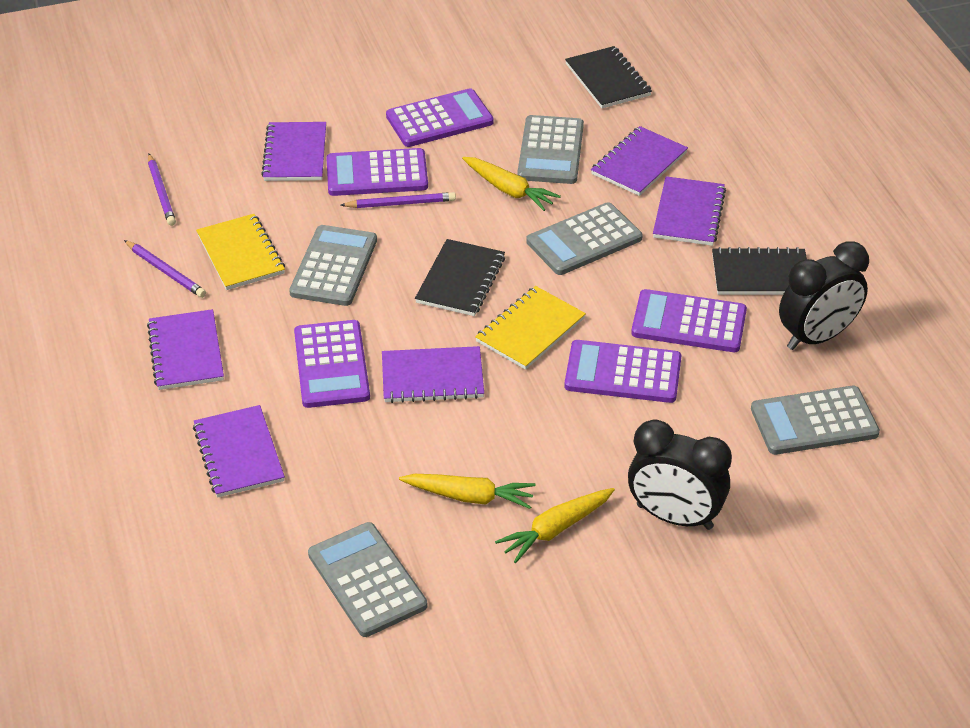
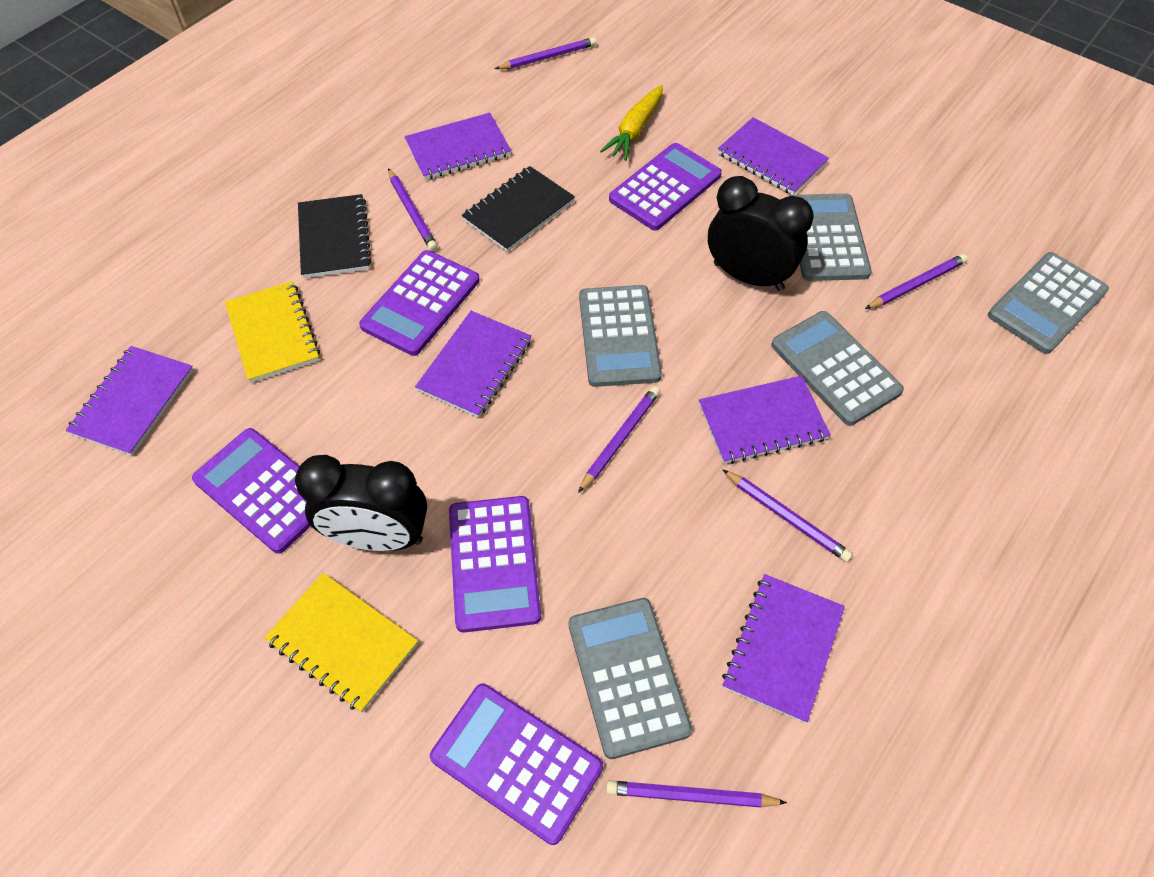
black notebook: [415,239,505,316] [565,46,652,108] [712,247,807,295] = 3 -> [298,194,372,278] [462,166,575,252] = 2
purple pencil: [124,240,206,298] [148,154,176,226] [340,192,456,208] = 3 -> [388,168,438,251] [495,37,596,69] [578,386,660,493] [606,780,787,807] [722,469,853,562] [865,254,968,309] = 6
yellow carrot: [399,474,536,509] [462,157,561,211] [495,488,615,563] = 3 -> [600,85,663,161] = 1

